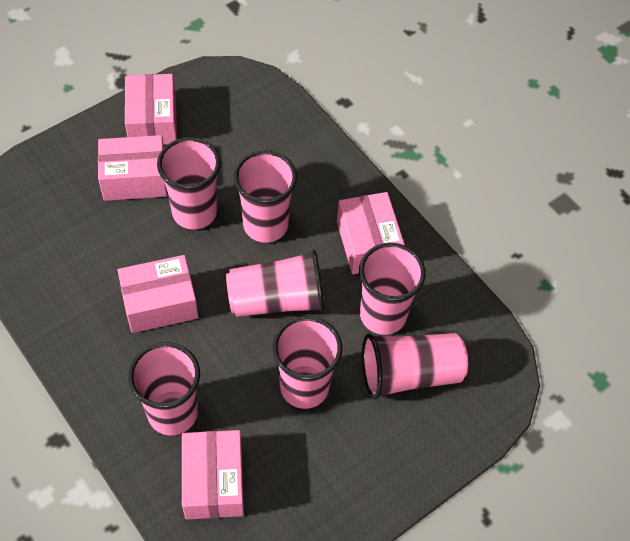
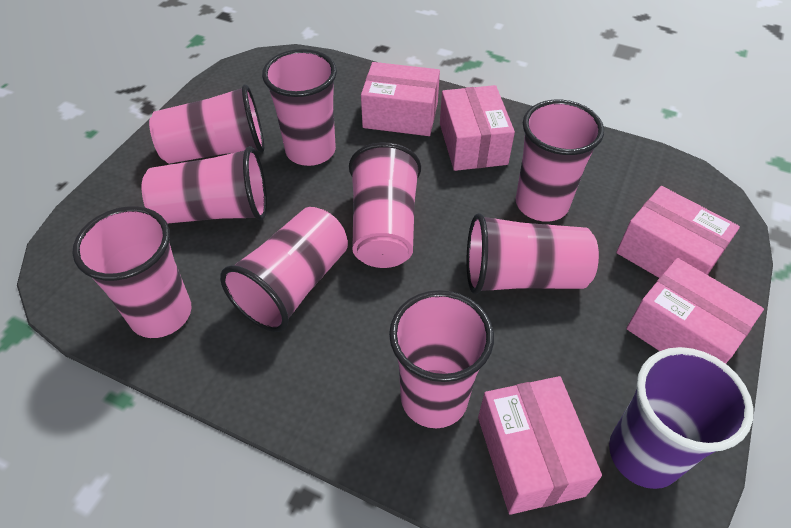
pink cup: [128,342,200,435] [157,137,221,229] [226,250,324,317] [234,151,297,243] [273,316,342,409] [359,243,426,335] [362,333,468,399] = 7 -> [72,206,191,338] [142,146,267,224] [149,84,264,164] [220,207,348,332] [262,49,337,166] [349,142,421,268] [389,290,494,428] [467,213,599,294] [516,100,604,222] = 9
purple cup: none = 0 -> [609,347,754,489] = 1

